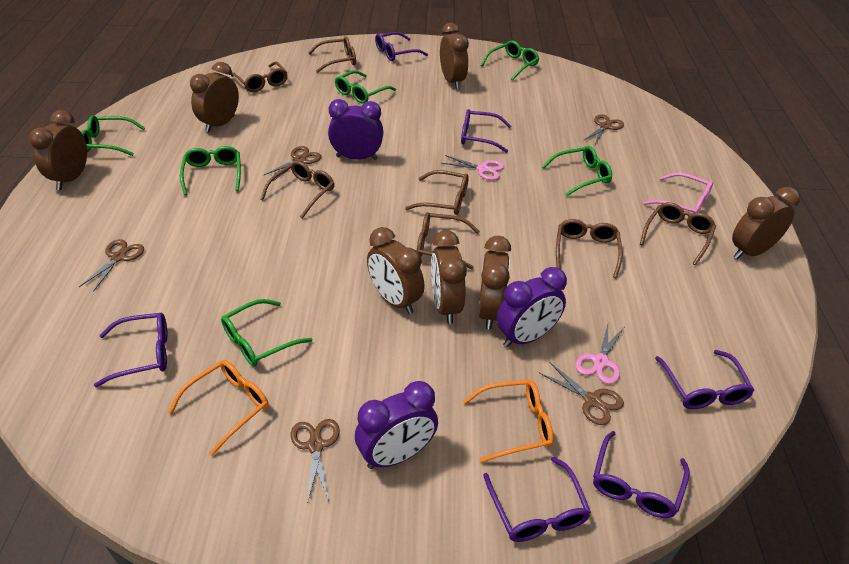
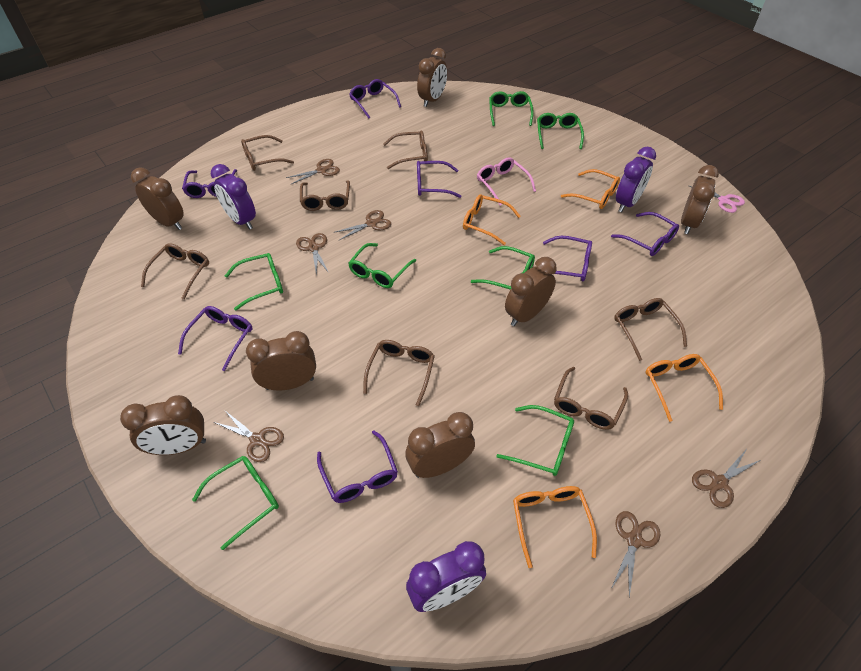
brown scissors: [79,239,144,292] [264,146,321,181] [290,419,340,504] [539,362,624,425] [583,114,624,144] = 5 -> [214,410,284,462] [286,159,340,184] [296,233,329,276] [335,210,391,240] [611,511,661,598] [692,450,760,508] = 6
green glasses: [81,115,145,156] [180,146,241,195] [221,299,312,366] [335,70,396,104] [481,40,539,81] [542,146,612,196] = 6 -> [192,456,279,550] [225,253,283,311] [348,243,416,288] [471,246,535,290] [490,91,534,126] [496,405,574,476] [537,113,584,149] = 7
orange glasses: [168,360,269,456] [463,380,554,463] = 2 -> [463,194,521,245] [513,486,597,568] [561,169,620,209] [646,354,723,422] = 4
pink scissors: [442,155,504,180] [575,324,624,384] = 2 -> [689,186,745,213] = 1
purple glasses: [94,313,168,387] [375,32,428,61] [461,109,511,153] [483,457,591,542] [593,431,689,518] [655,350,754,409] = 6 -> [178,306,253,371] [182,169,237,198] [317,430,398,503] [349,79,401,119] [417,161,461,198] [543,236,592,281] [611,212,679,256] = 7

